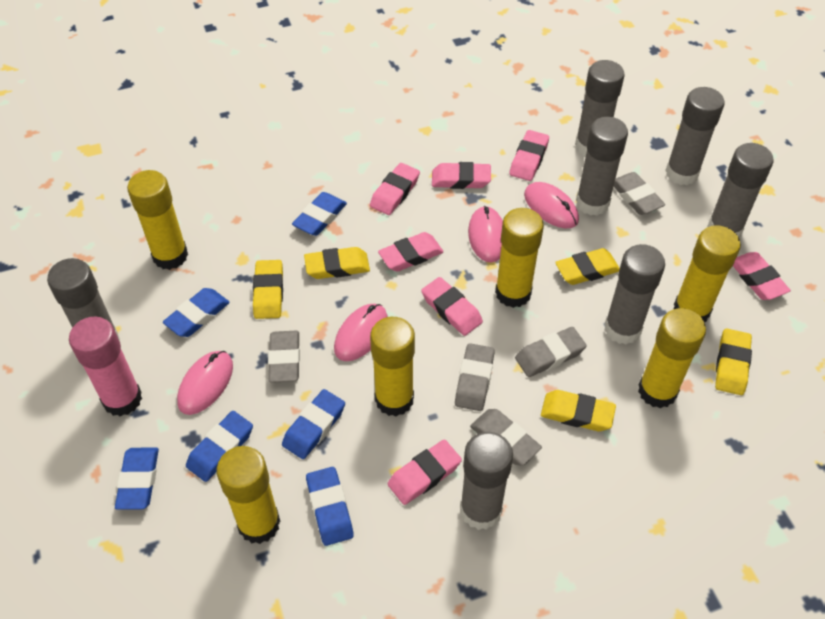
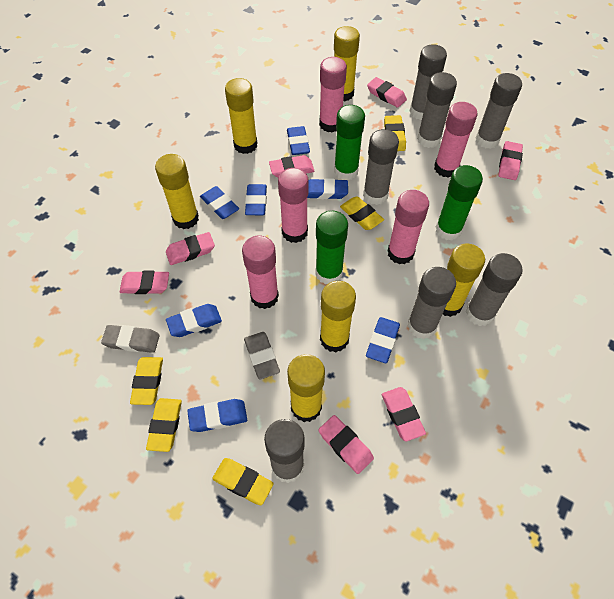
blue eraser: [115,447,159,510] [163,288,230,337] [186,411,253,482] [282,389,345,459] [292,192,347,236] [306,467,354,546] = 6 -> [166,304,222,337] [187,399,247,432] [200,186,239,219] [245,184,267,215] [287,126,310,155] [307,178,348,199] [366,317,400,363] = 7
green glue stick: none = 0 -> [315,211,348,284] [334,105,365,180] [436,165,483,241] = 3
grey eraser: [268,331,300,383] [455,343,495,411] [470,409,542,466] [515,327,587,377] [614,172,665,215] = 5 -> [101,325,160,353] [244,332,280,379] = 2
pink glue stick: [69,317,142,417] = 1 -> [242,236,279,309] [278,168,309,243] [319,57,347,133] [388,190,429,264] [434,102,478,178] = 5
pink mouse: [177,351,233,415] [334,304,388,361] [468,206,503,263] [524,182,579,228] = 4 -> none = 0

